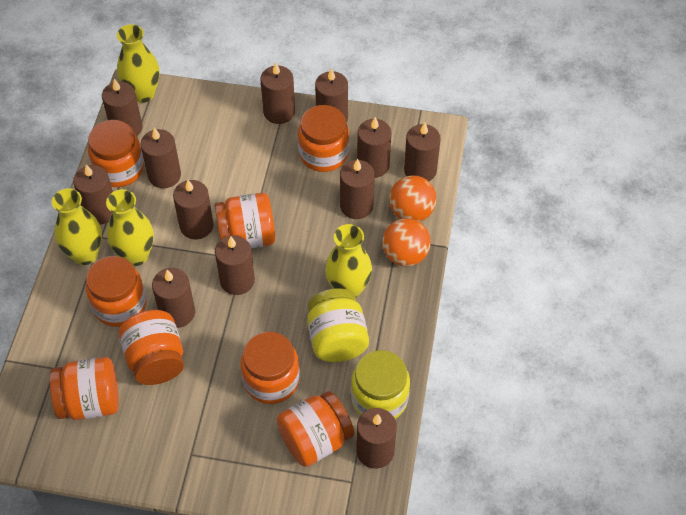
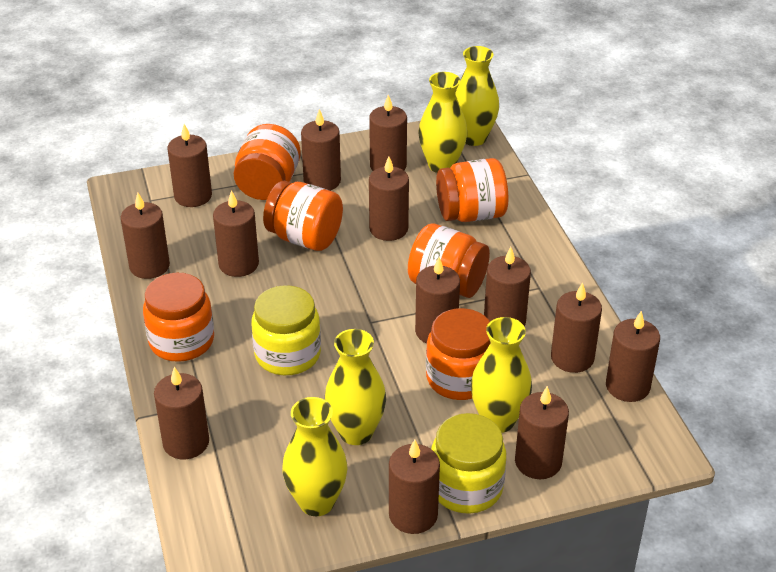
brown candle: [73,164,113,224] [102,79,143,136] [140,128,181,188] [152,268,195,328] [173,180,214,240] [215,235,255,295] [260,63,295,124] [315,68,348,122] [340,159,375,219] [356,408,397,469] [357,117,391,178] [404,123,441,181] = 12 -> [121,193,170,279] [154,367,209,459] [167,124,212,207] [213,190,259,277] [301,109,341,191] [369,95,407,171] [369,156,409,241] [389,440,440,534] [415,257,460,344] [484,247,531,326] [515,386,569,479] [551,282,602,373] [606,311,660,402] = 13
orange ball: [382,218,431,267] [389,175,437,222] = 2 -> none = 0
orange jar: [50,357,119,420] [86,256,146,327] [88,120,144,187] [119,310,184,385] [214,193,275,249] [240,332,300,404] [277,391,354,467] [298,105,349,172] = 8 -> [143,273,214,362] [234,124,301,200] [263,181,343,251] [408,223,490,298] [426,308,491,400] [436,158,508,222] = 6
yellow vase: [52,188,102,265] [106,189,154,266] [117,24,160,103] [325,224,372,298] = 4 -> [282,397,348,516] [325,329,386,445] [419,72,467,173] [455,46,499,146] [471,317,532,433] = 5

